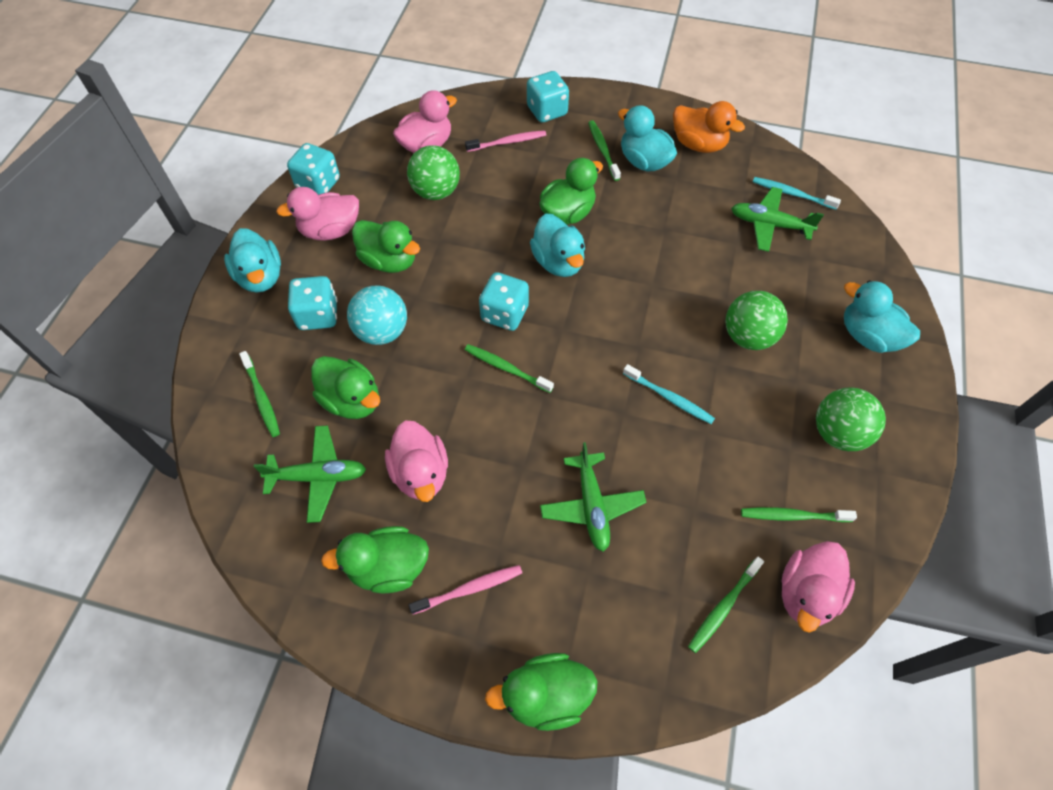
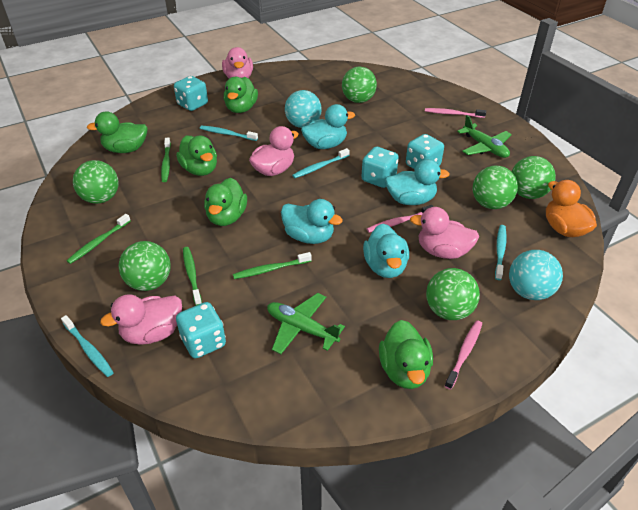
green ball: [407,145,460,200] [726,291,788,350] [816,387,886,451] = 3 -> [73,160,118,204] [118,241,171,291] [342,67,377,103] [426,268,480,320] [473,166,518,209] [512,156,556,199] = 6
green plane: [254,426,366,523] [540,442,647,552] [731,187,824,252] = 3 -> [267,293,345,354] [457,115,512,158] = 2
green toothbrush: [239,351,280,437] [465,344,554,393] [588,120,621,181] [688,557,764,653] [741,507,857,522] = 5 -> [67,214,131,264] [161,138,171,182] [183,247,202,306] [233,252,312,279] = 4
pink toothbrush: [408,565,522,614] [465,130,546,152] = 2 -> [367,205,434,233] [425,108,486,118] [445,320,482,390] = 3
turquoise ball: [347,286,407,345] = 1 -> [285,90,322,128] [509,250,563,300] = 2
turquoise toothbrush: [623,364,715,424] [753,177,841,210] = 2 -> [61,315,114,377] [200,126,258,141] [292,148,350,178] [495,225,506,280] = 4

